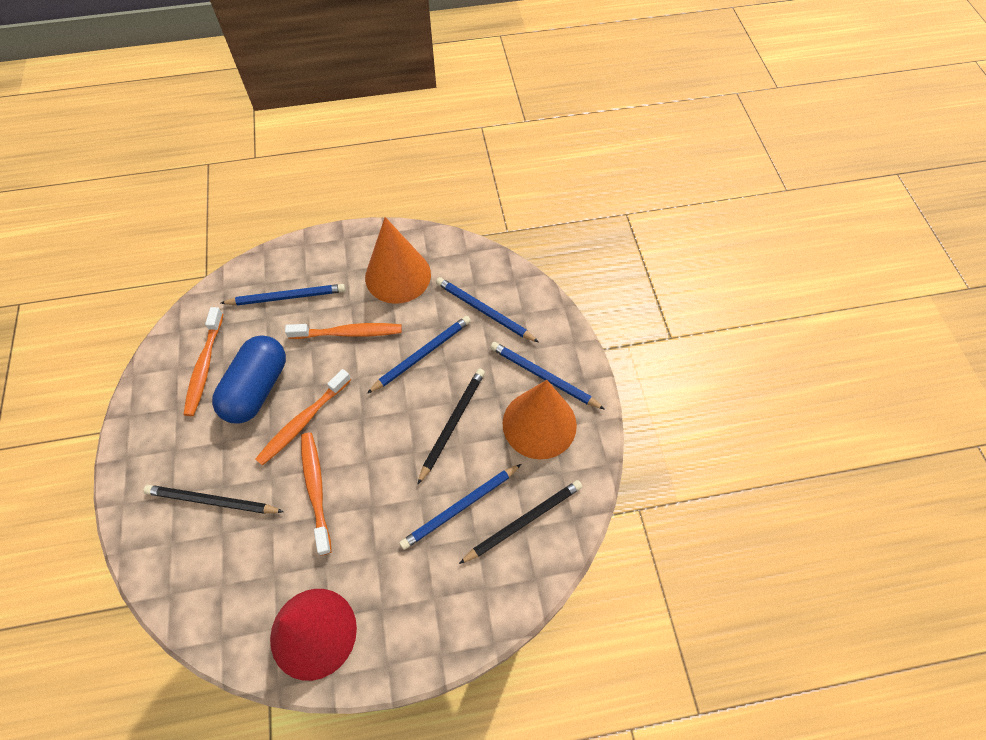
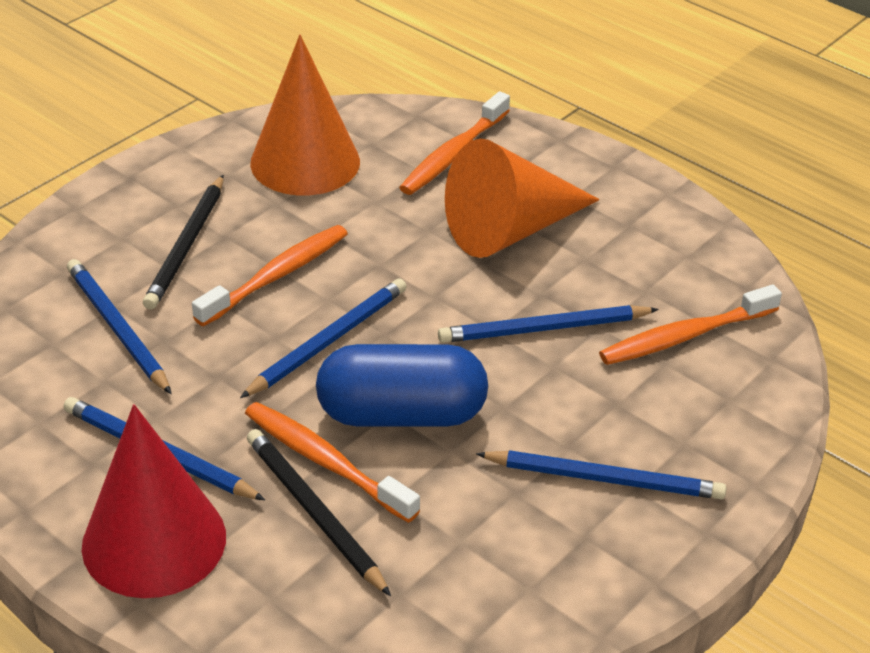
black pencil: [144,485,284,514] [417,369,485,485] [459,480,582,564] = 3 -> [143,175,224,309] [247,429,391,596] = 2

